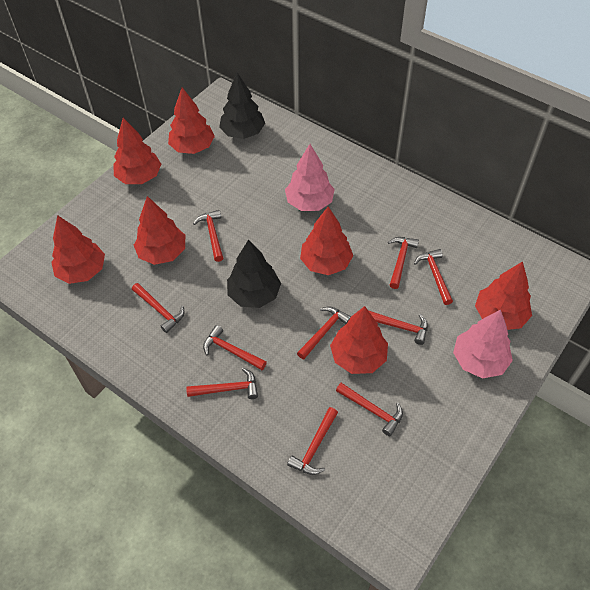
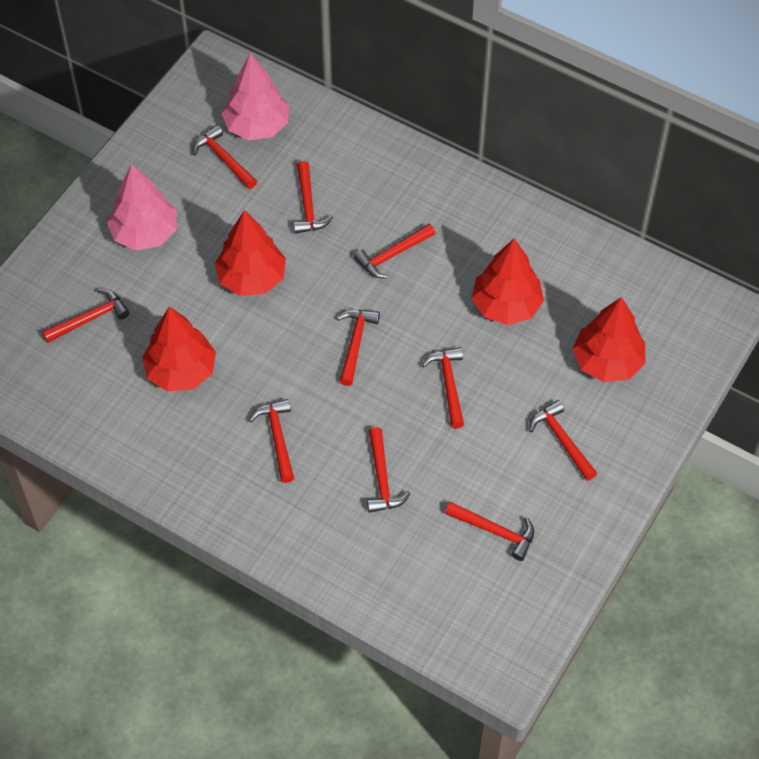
black tree: [219,72,265,139] [227,239,281,308] = 2 -> none = 0
red tree: [51,215,105,284] [113,118,161,184] [134,196,185,265] [168,87,215,154] [300,207,353,275] [330,306,388,374] [475,261,532,330] = 7 -> [142,306,216,391] [215,210,286,296] [471,239,544,325] [573,297,645,382] = 4

